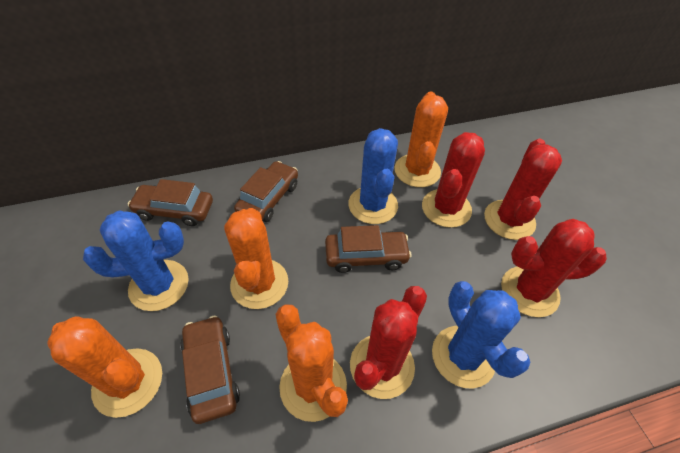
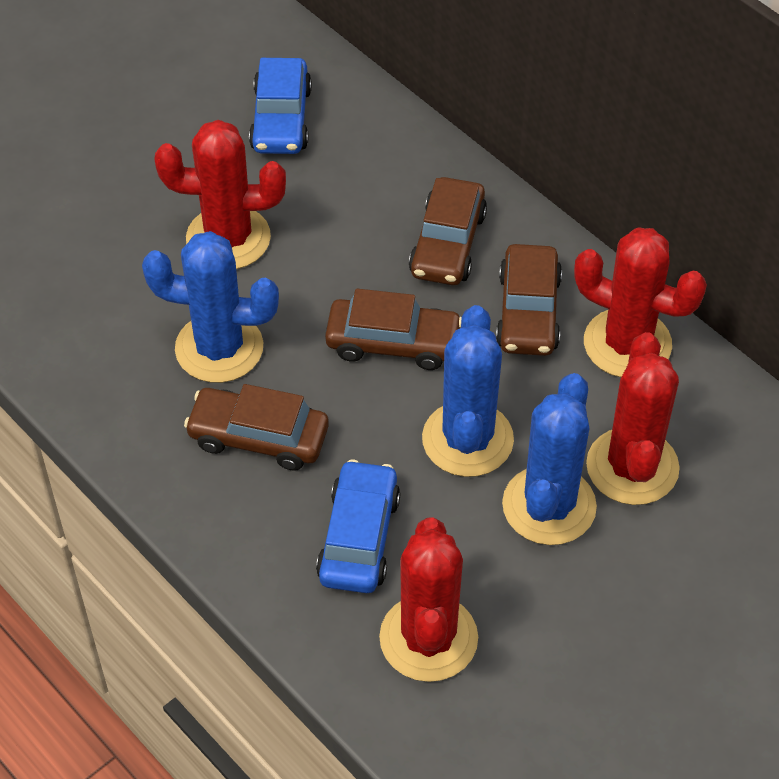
blue car: none = 0 -> [249,58,312,154] [316,459,400,593] = 2
orange cactus: [47,316,162,418] [224,208,288,309] [276,304,348,422] [394,91,448,187] = 4 -> none = 0

